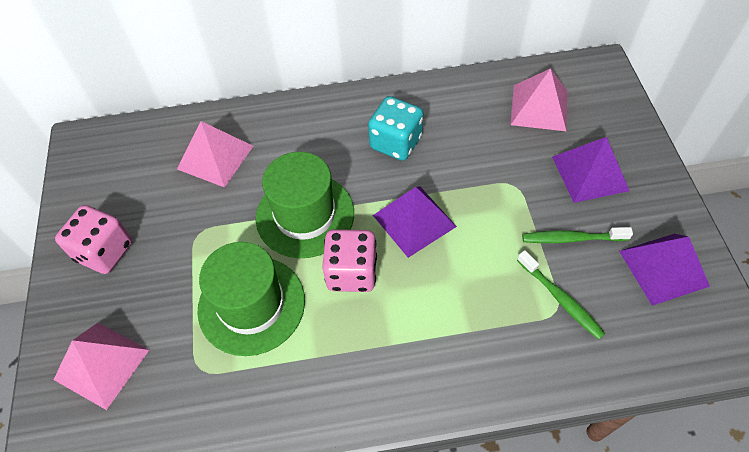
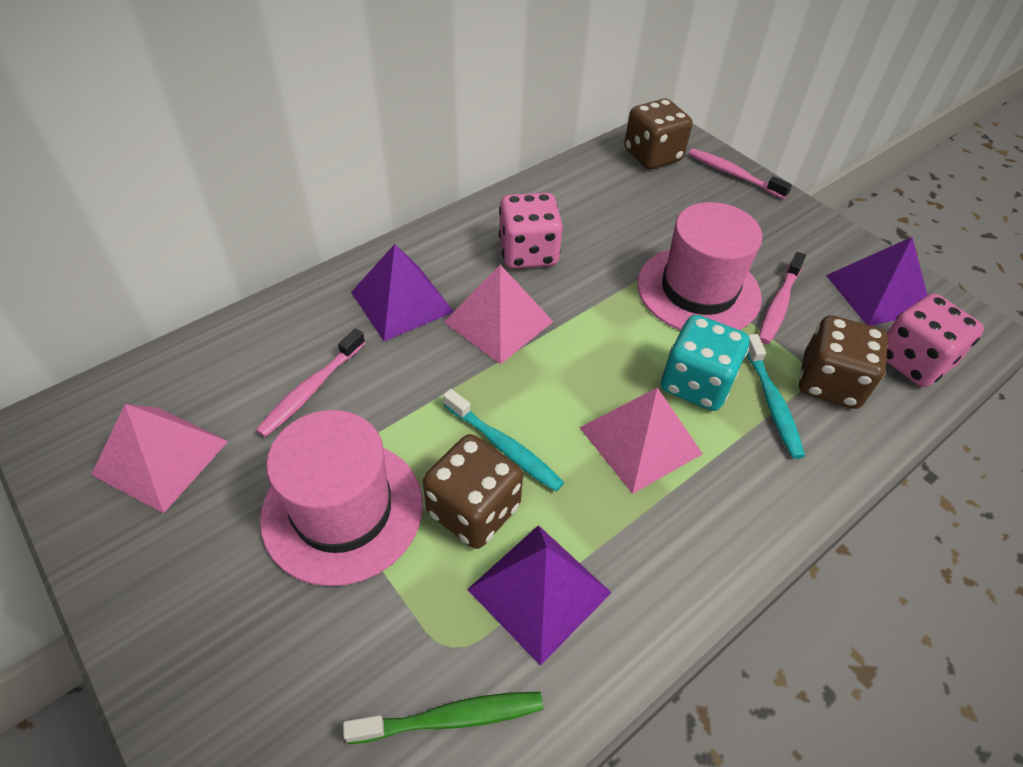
brown dice: none = 0 -> [423,434,523,549] [624,99,692,169] [799,315,888,409] = 3
green hat: [197,242,305,356] [256,152,354,258] = 2 -> none = 0
green toothbrush: [517,250,605,340] [522,227,633,243] = 2 -> [343,692,543,744] = 1
pink hat: none = 0 -> [260,410,423,586] [637,202,763,331] = 2
pink toothbrush: none = 0 -> [256,329,365,437] [689,149,792,199] [759,252,806,344] = 3
turquoise toothbrush: none = 0 -> [443,389,564,492] [747,334,805,459] = 2

